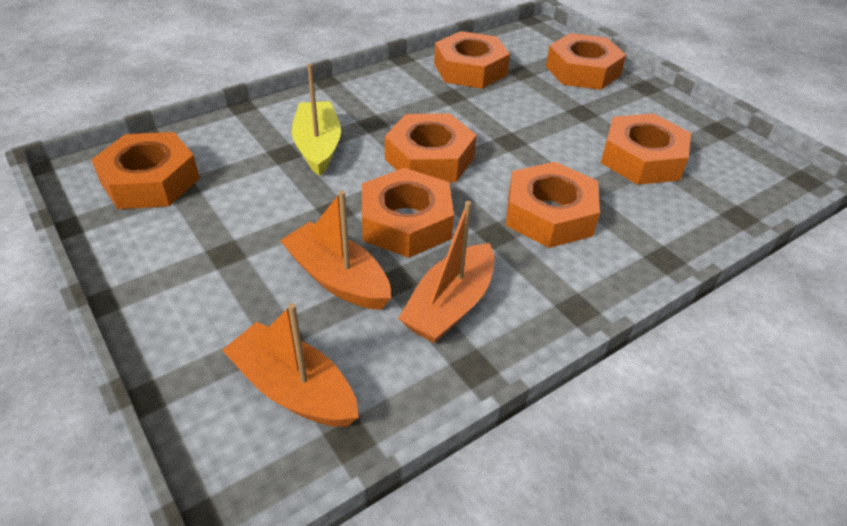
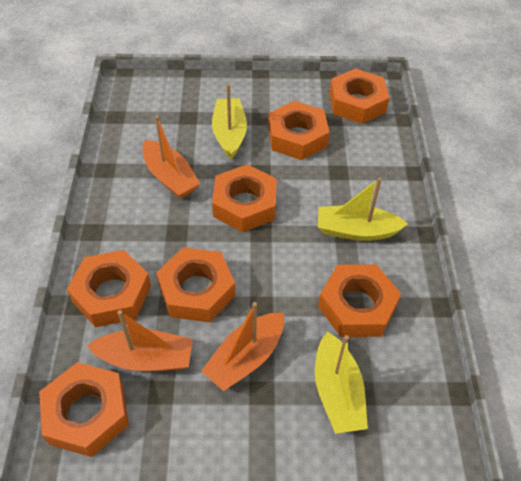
yellow boat: [292,64,341,176] = 1 -> [212,84,247,159] [315,331,368,434] [318,177,408,241] = 3

